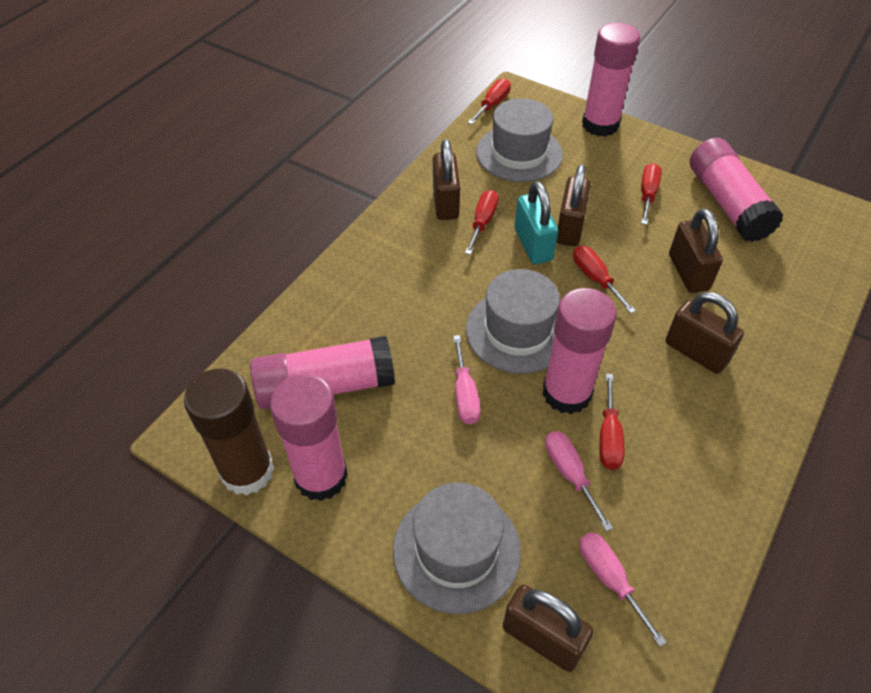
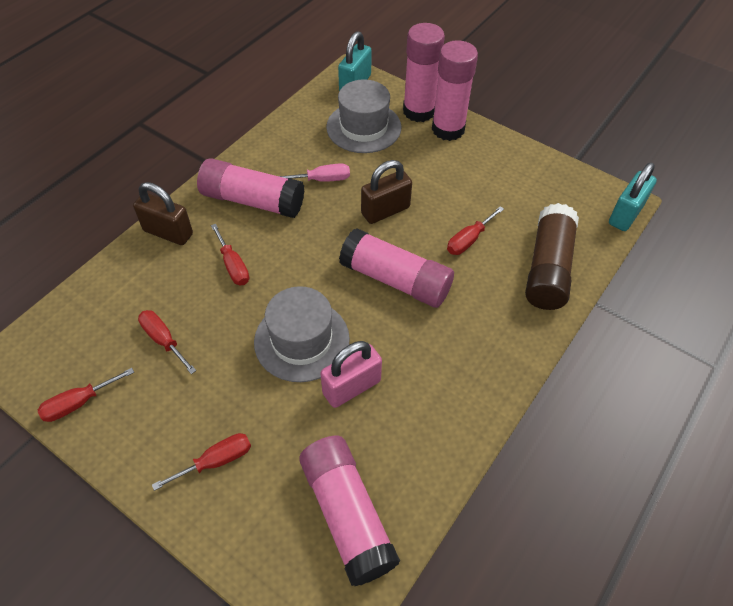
brown padlock: [433,140,460,220] [503,585,593,672] [557,164,591,246] [665,292,744,374] [669,209,723,293] = 5 -> [133,182,193,245] [361,160,412,224] = 2
grey hat: [393,483,521,614] [466,269,560,374] [476,98,563,182] = 3 -> [254,286,350,382] [326,79,402,153] = 2
pink padlock: none = 0 -> [320,341,382,408] = 1
pink screwdriver: [453,335,480,425] [545,431,613,532] [579,532,667,647] = 3 -> [279,163,350,182] = 1
turquoise padlock: [514,181,558,264] = 1 -> [338,31,372,91] [609,162,657,231] = 2

